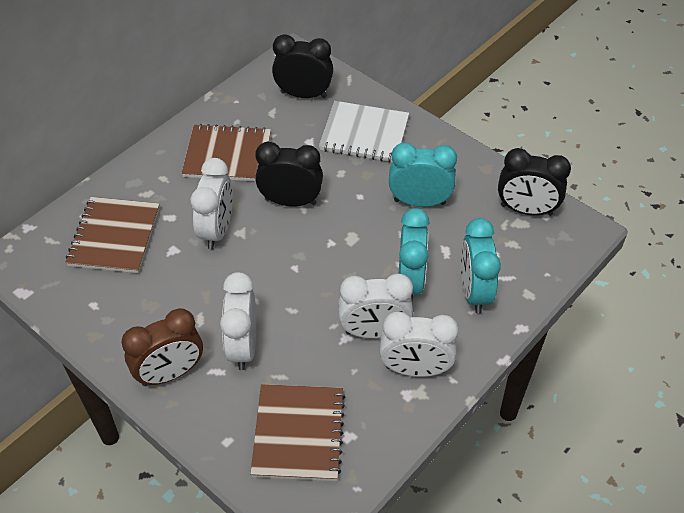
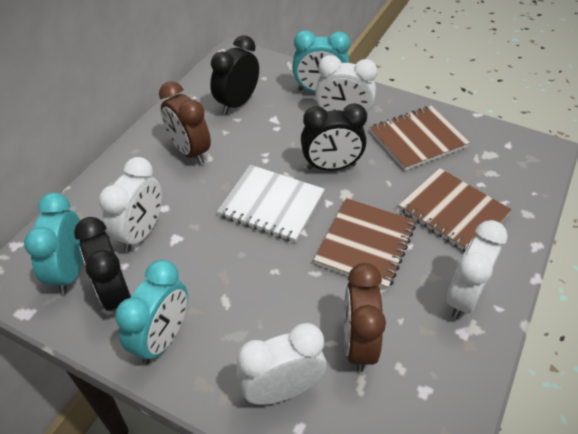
brown clock: [121,308,203,386] = 1 -> [159,81,211,164] [344,263,386,372] = 2

